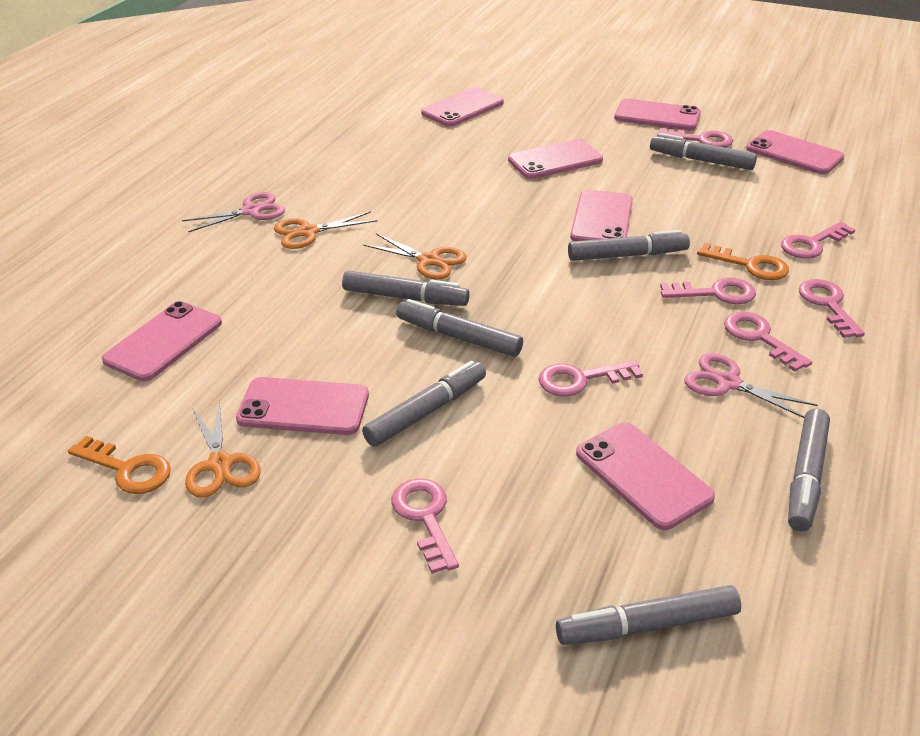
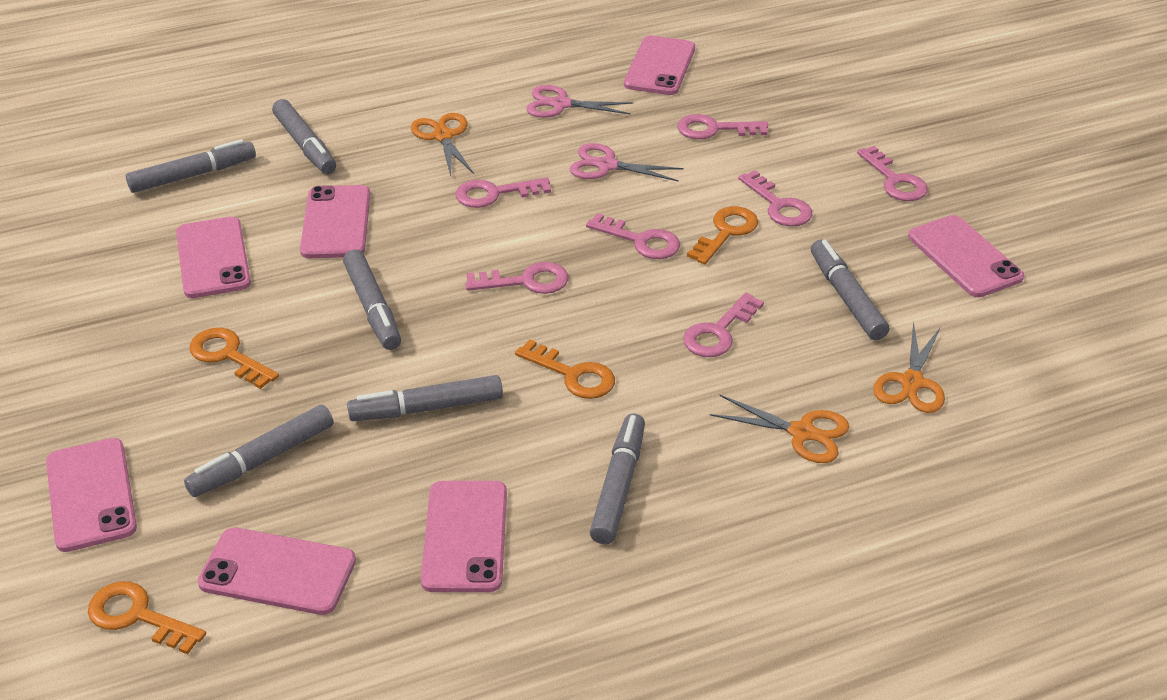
orange key: [68,436,171,494] [697,243,789,280] = 2 -> [88,581,206,654] [189,328,279,389] [515,339,615,399] [687,206,758,264] = 4
pink phone: [102,301,222,381] [236,377,369,435] [421,87,504,127] [508,139,603,179] [570,190,633,241] [576,422,715,530] [614,99,701,130] [746,130,845,174] = 8 -> [46,438,137,552] [176,217,251,298] [198,527,356,615] [300,185,370,258] [421,481,507,592] [624,35,695,95] [908,215,1024,297] = 7

